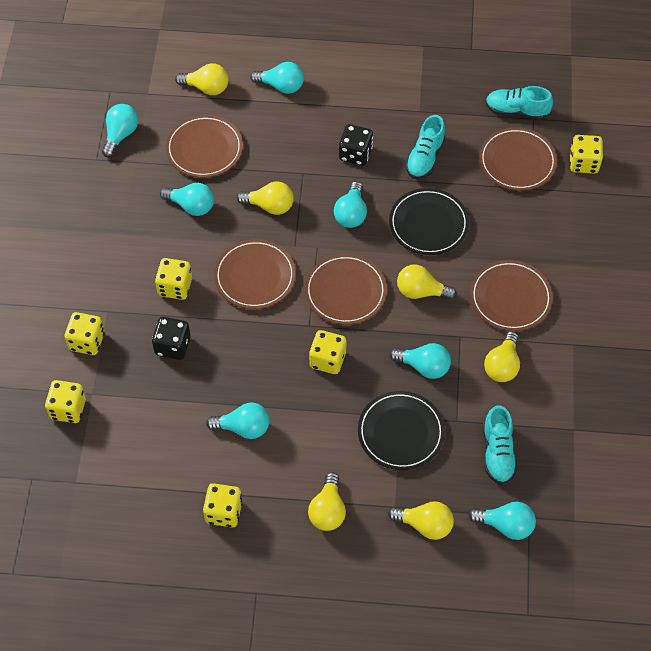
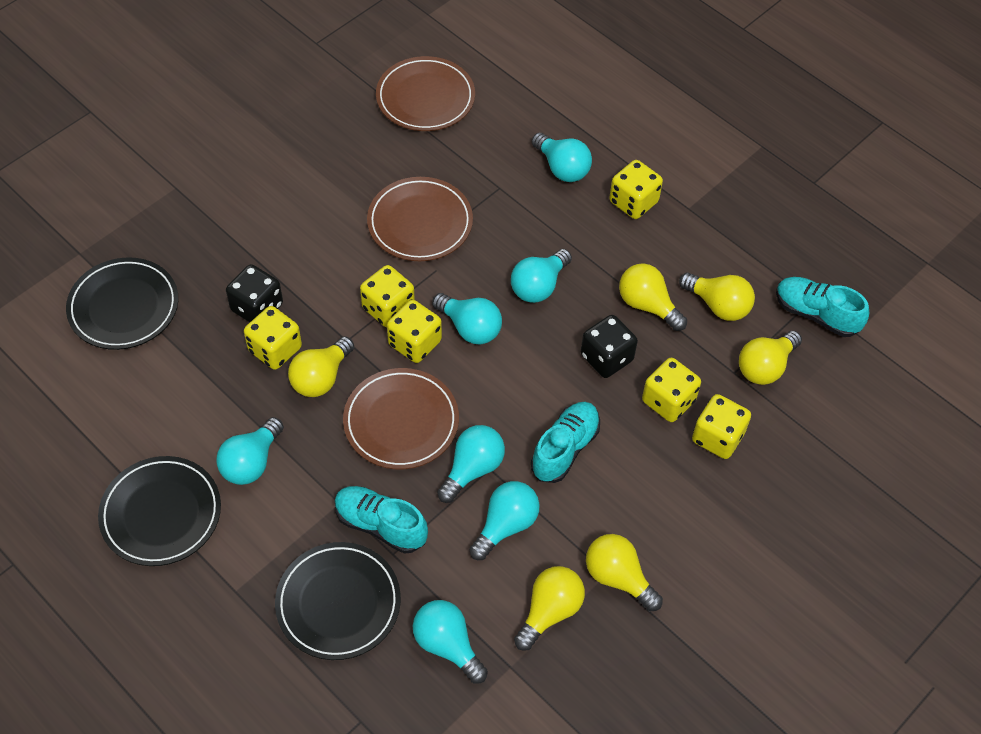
black plate: [358,391,445,470] [389,188,469,255] = 2 -> [66,257,178,350] [98,456,221,566] [275,542,401,660] = 3
brown plate: [166,115,243,178] [214,239,296,309] [305,254,387,325] [470,260,553,331] [479,127,557,191] = 5 -> [343,368,459,469] [367,177,473,261] [376,56,475,131] = 3

